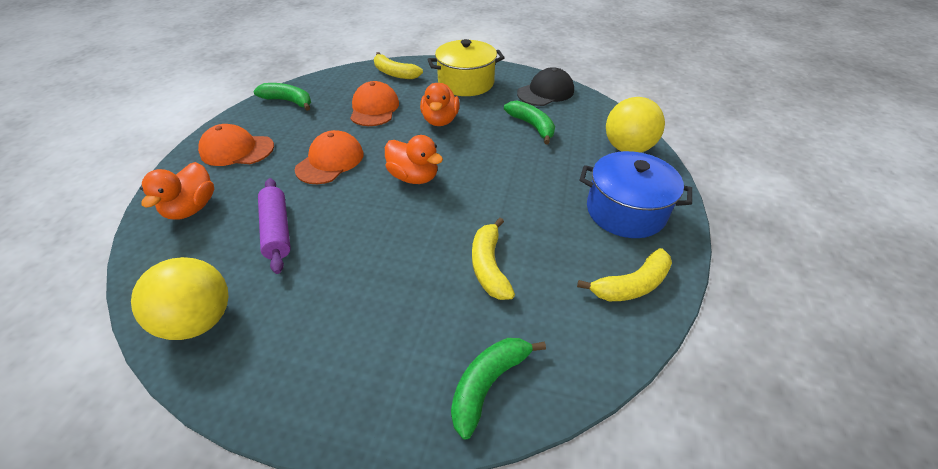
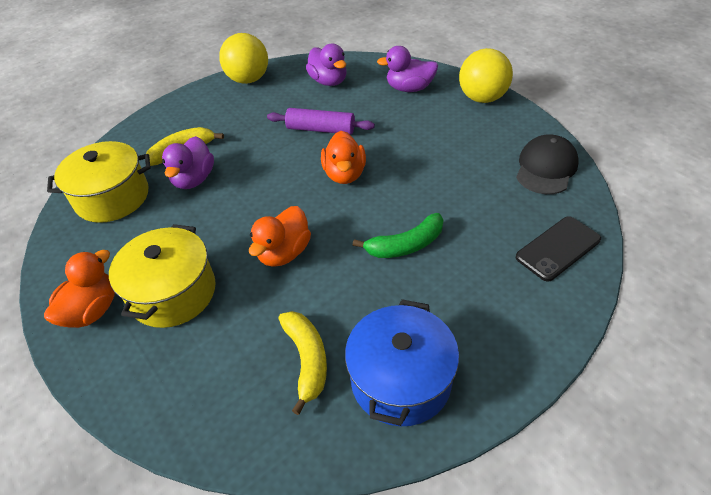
black phone: none = 0 -> [516,216,601,282] = 1
green banana: [253,83,311,111] [451,338,546,440] [504,101,555,144] = 3 -> [353,213,444,258] = 1
orange cap: [198,124,274,166] [295,130,363,184] [350,81,399,126] = 3 -> none = 0
purple duck: none = 0 -> [162,136,214,189] [306,44,347,86] [377,46,438,92] = 3
yellow banana: [374,52,423,79] [472,218,515,300] [577,248,672,301] = 3 -> [146,127,224,166] [278,311,327,415] = 2
yellow pot: [427,39,505,96] = 1 -> [47,141,151,223] [109,224,216,328] = 2

